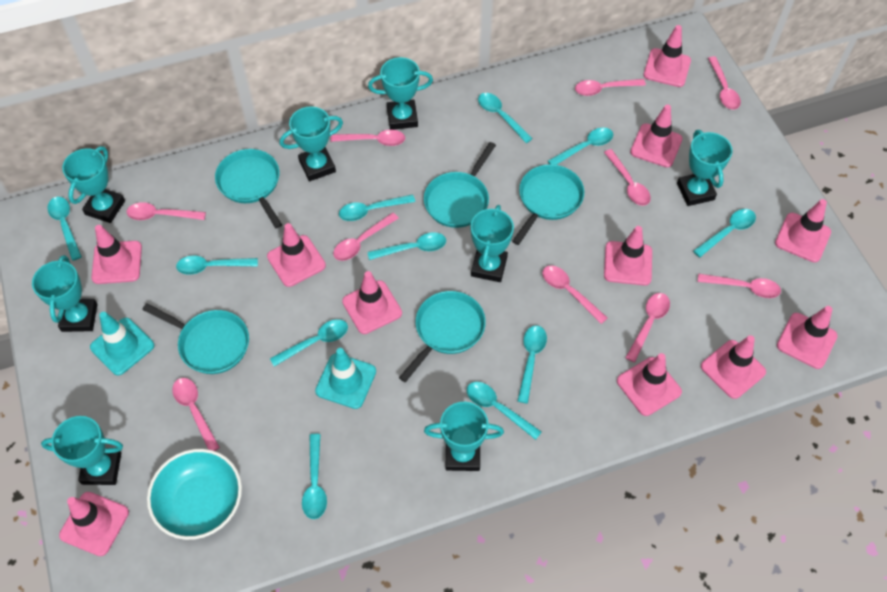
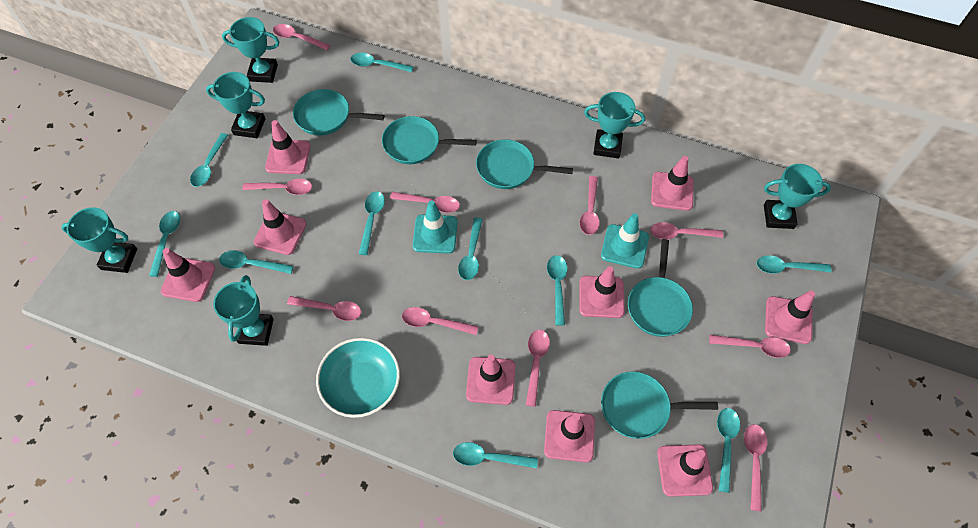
pink traffic cone: [59,492,129,556] [91,225,142,284] [267,223,326,287] [342,271,402,334] [604,226,652,286] [617,353,682,416] [630,104,683,167] [643,25,691,87] [701,335,766,399] [775,199,831,262] [777,306,838,369] = 11 -> [161,248,215,302] [254,199,306,255] [265,120,310,174] [466,355,516,405] [544,410,595,462] [579,266,625,318] [651,156,694,211] [657,444,713,497] [765,291,815,344] = 9
turquoise spoon: [47,197,82,261] [176,256,258,275] [270,319,348,367] [302,434,327,519] [339,194,415,221] [367,232,446,260] [467,382,542,440] [478,93,533,143] [518,326,547,403] [548,127,613,165] [693,209,756,257] = 11 -> [149,211,180,277] [190,133,228,187] [219,250,294,274] [350,53,414,72] [359,191,385,255] [453,442,538,468] [458,217,483,280] [547,255,567,326] [717,408,740,493] [757,255,831,274] = 10
turquoise trophy: [32,255,98,332] [41,416,123,485] [62,146,125,223] [280,106,343,181] [368,57,433,130] [424,402,504,471] [470,205,514,282] [677,130,733,206] = 8 -> [61,207,137,273] [206,72,265,138] [213,275,274,346] [222,17,279,83] [584,92,645,159] [764,164,831,229] = 6

